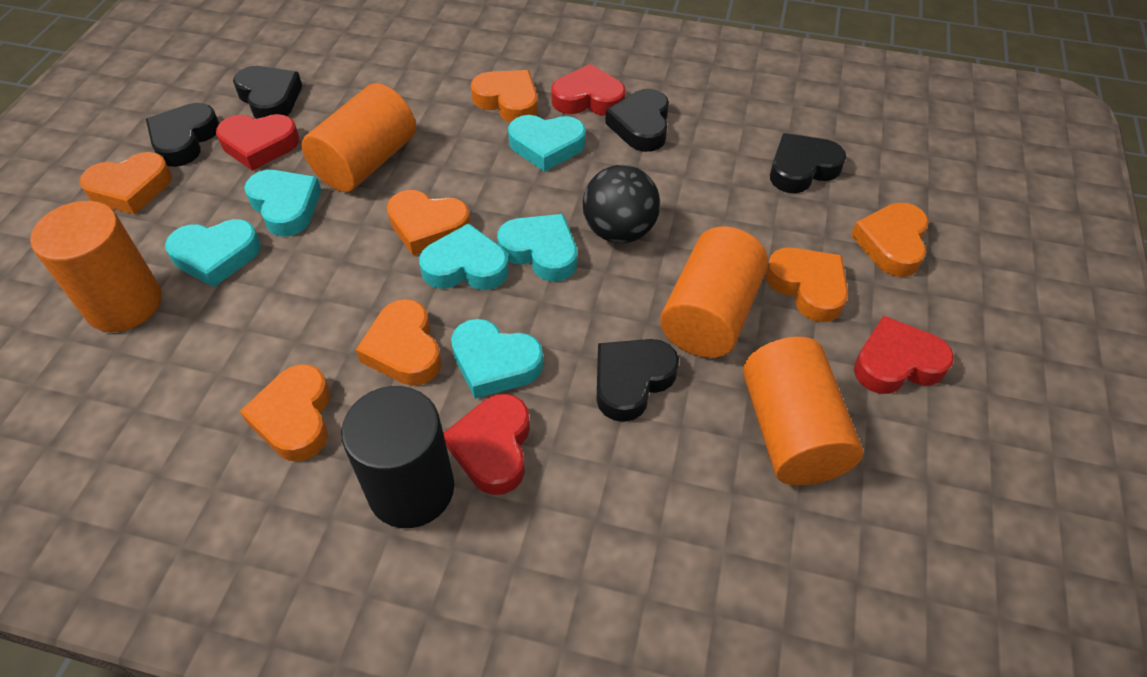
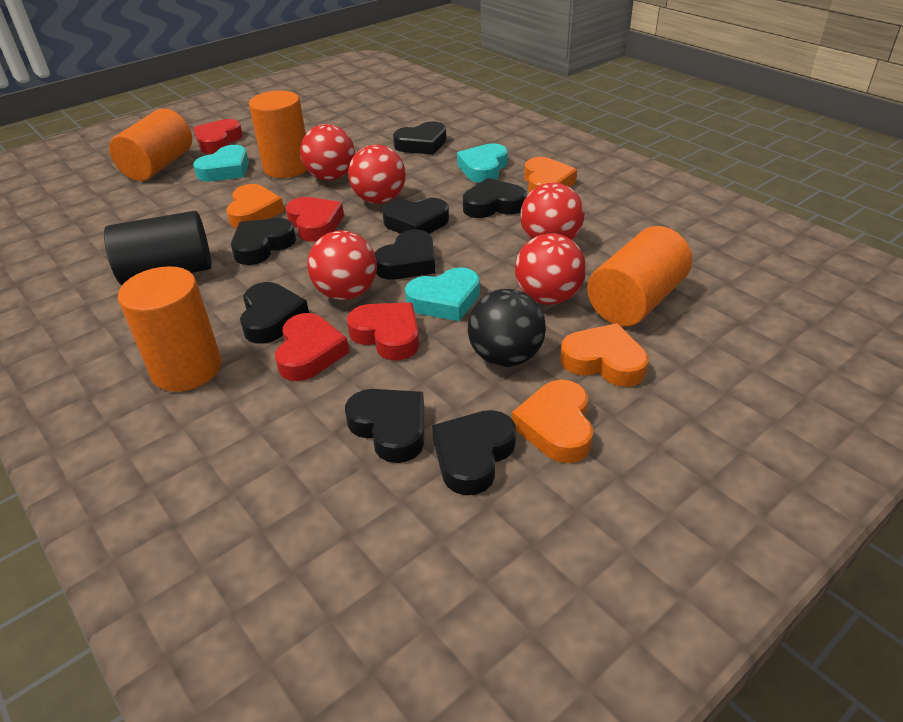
black heart: [146,103,219,167] [233,66,302,119] [597,339,679,422] [605,89,669,152] [770,133,846,193] = 5 -> [231,218,296,265] [240,282,309,344] [345,389,424,463] [375,230,435,279] [382,198,449,234] [393,122,447,155] [432,410,516,495] [463,178,527,218] = 8
orange heart: [79,152,172,215] [240,364,330,461] [356,299,441,386] [387,190,471,255] [471,70,538,122] [765,248,848,322] [851,203,929,277] = 7 -> [226,184,285,228] [512,380,593,463] [524,157,577,193] [560,323,648,387] = 4
red ball: none = 0 -> [300,124,355,180] [307,230,377,300] [348,145,406,204] [515,233,586,304] [520,182,585,240] = 5
turquoise heart: [165,219,261,287] [244,170,322,237] [419,223,509,290] [451,319,543,399] [497,214,577,281] [508,115,586,172] = 6 -> [193,145,249,181] [405,267,480,321] [457,143,508,183] = 3

